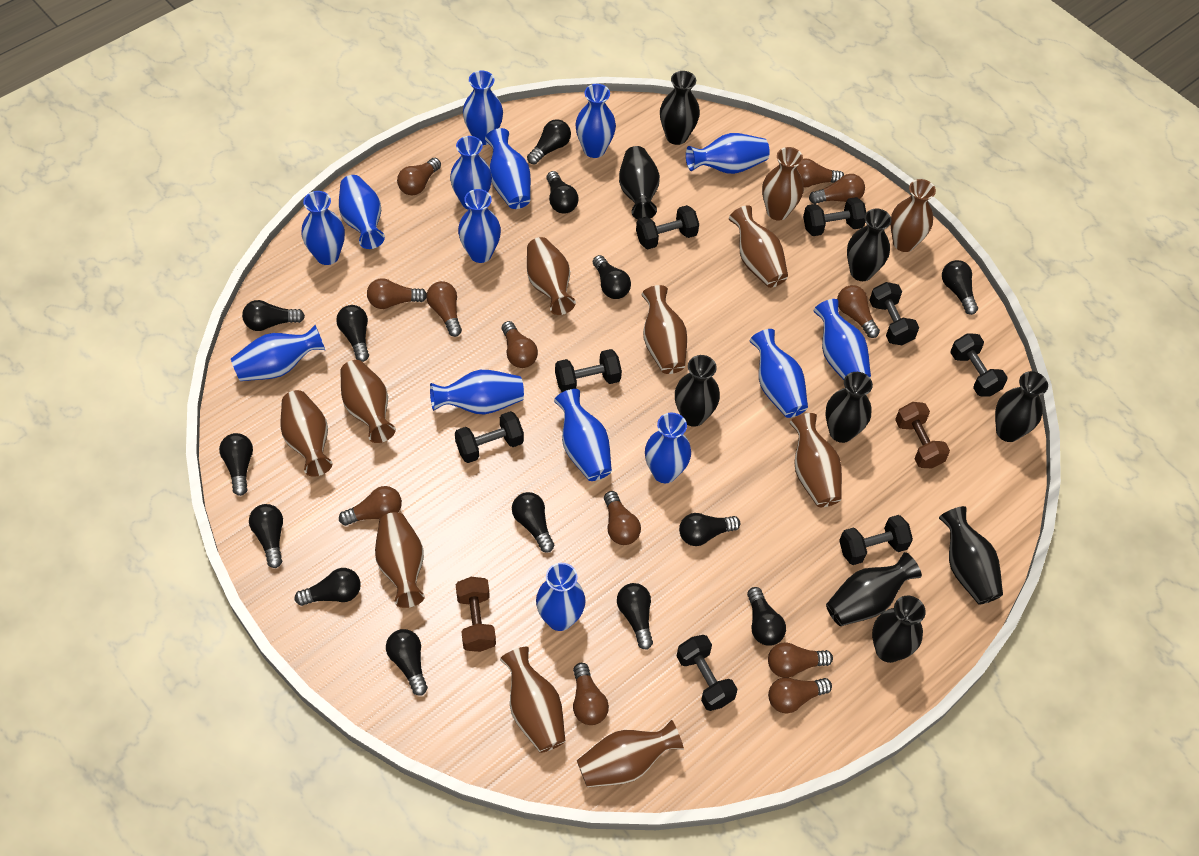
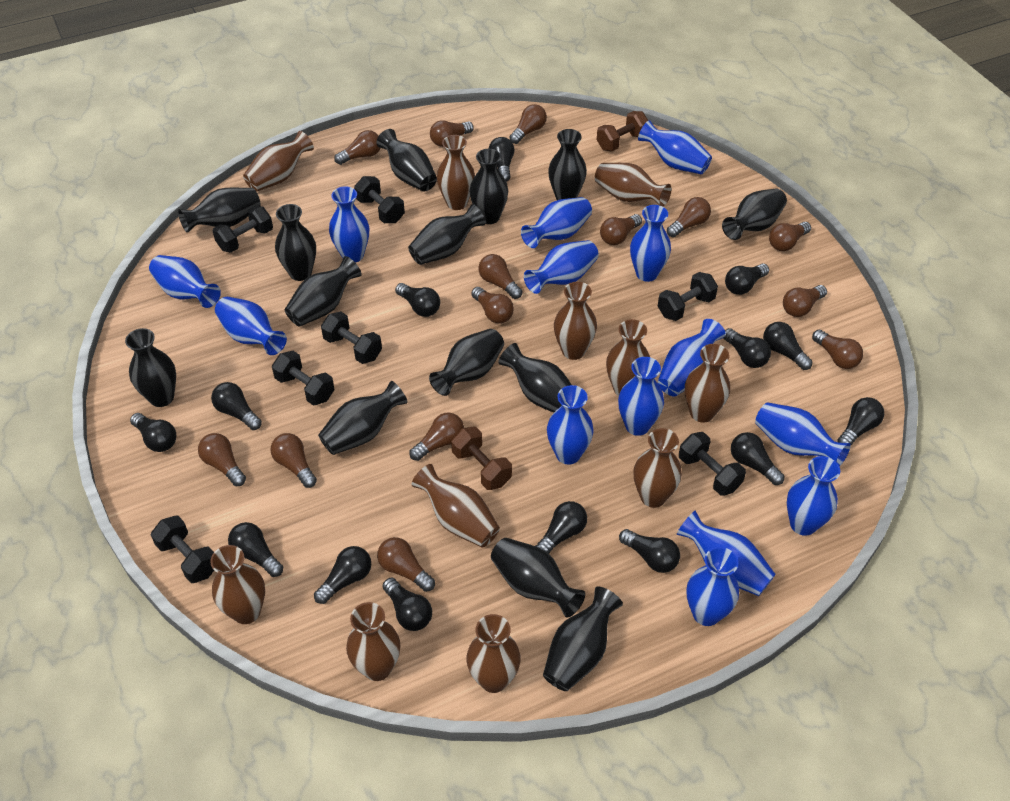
black dumbbell: [455,411,524,463] [555,349,622,392] [636,205,699,249] [676,635,737,711] [803,197,866,236] [839,515,913,565] [870,282,919,345] [950,333,1008,396] = 8 -> [151,515,214,583] [213,206,273,253] [272,351,335,406] [321,312,382,364] [354,176,405,223] [658,272,718,321] [679,432,746,496] = 7
black vase: [619,146,660,219] [660,71,700,145] [675,355,720,427] [825,372,873,443] [826,552,922,626] [847,208,891,281] [872,596,926,663] [939,506,1003,605] [995,371,1048,442] = 9 -> [125,328,176,407] [178,188,261,233] [275,204,316,281] [285,256,362,327] [318,381,408,455] [376,129,437,192] [408,204,485,265] [429,329,504,396] [469,149,508,224] [491,538,585,618] [499,343,572,412] [543,587,623,691] [548,129,587,200] [722,188,787,240] = 14
blue vase: [231,325,325,381] [301,191,345,265] [339,175,385,249] [430,370,524,415] [450,136,492,210] [458,189,501,263] [463,71,503,145] [485,128,531,209] [536,563,586,631] [554,389,612,481] [575,84,616,158] [645,413,691,483] [686,133,770,174] [750,329,808,418] [813,299,871,380] = 15 -> [149,255,221,308] [215,297,287,355] [329,186,369,263] [521,197,592,248] [524,240,599,294] [547,385,594,464] [618,357,664,436] [630,205,671,282] [638,120,712,175] [658,319,726,396] [677,511,776,596] [687,547,739,626] [755,402,851,467] [787,456,840,536] = 14
brown light bulb: [339,486,402,526] [367,278,427,309] [397,158,441,195] [426,281,462,337] [502,321,538,368] [573,663,609,725] [604,491,641,545] [768,642,833,678] [768,677,832,714] [796,158,844,188] [809,174,865,204] [837,285,880,338] = 12 -> [198,433,246,486] [270,433,317,488] [334,130,380,165] [377,537,435,592] [409,413,464,461] [430,120,474,147] [471,287,514,323] [478,254,522,299] [509,104,547,144] [600,214,642,245] [667,197,711,237] [769,222,811,251] [783,285,827,317] [812,330,863,369] = 14

